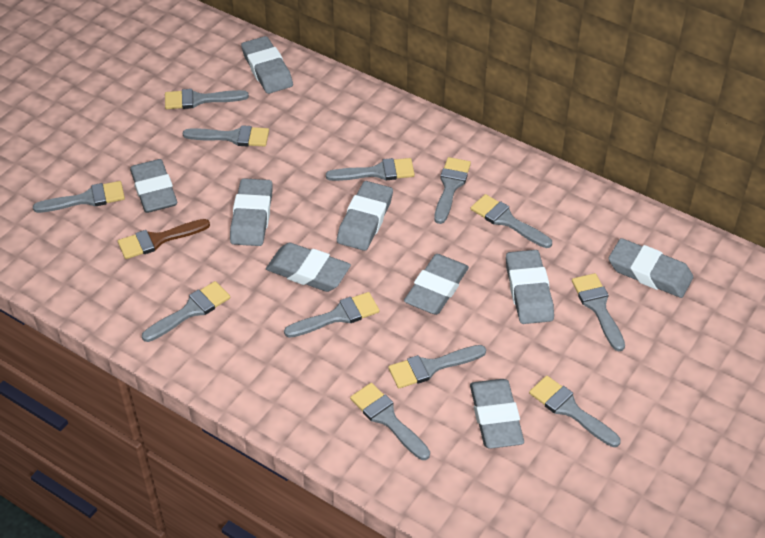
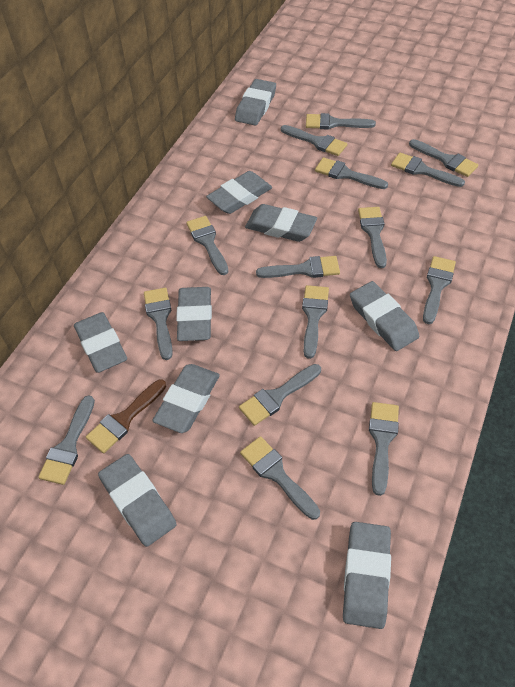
grey brush: [33,181,125,213] [142,281,230,342] [165,89,249,109] [183,125,269,147] [284,292,380,338] [326,158,415,181] [350,383,430,460] [388,345,486,388] [434,157,471,224] [471,194,552,248] [529,376,621,447] [572,273,625,351] = 12 -> [38,395,95,485] [144,288,173,360] [186,216,229,275] [239,364,321,426] [240,436,320,520] [256,256,340,278] [281,125,347,156] [302,285,329,359] [306,113,376,130] [315,157,388,189] [358,207,387,268] [369,402,399,496] [391,153,465,187] [409,139,478,177] [423,256,456,324] = 15

